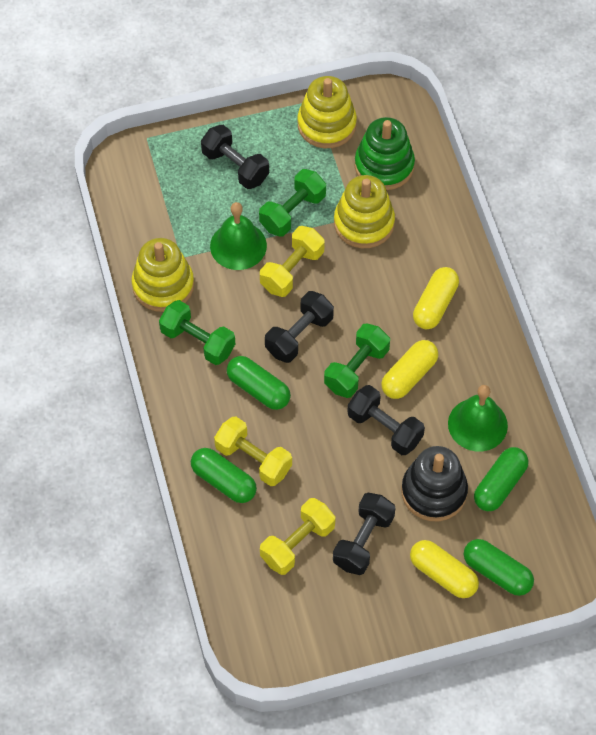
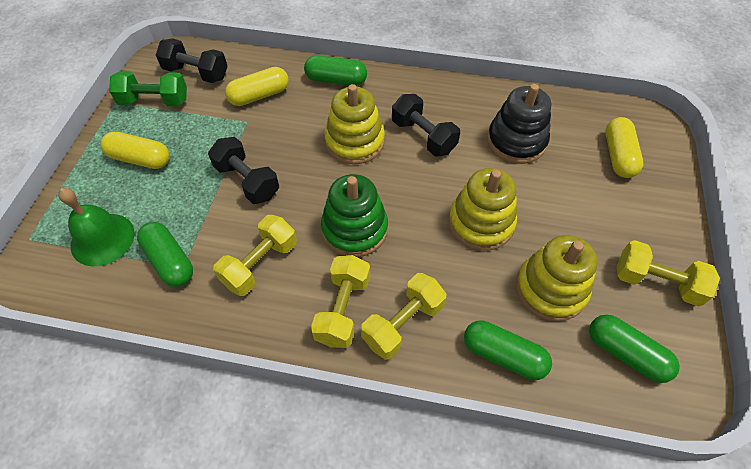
black dumbbell: [201,125,269,189] [265,291,334,363] [333,493,395,575] [347,385,425,455] = 4 -> [156,38,228,83] [208,137,279,204] [392,94,460,156] = 3
green bell: [210,202,267,270] [448,385,508,451] = 2 -> [58,188,135,267] = 1
green dumbbell: [159,300,235,365] [259,169,326,236] [324,323,390,398] = 3 -> [109,71,187,106] = 1
yellow dumbbell: [214,416,292,486] [260,226,325,297] [260,498,336,575] = 3 -> [213,215,297,296] [311,255,370,348] [361,273,447,360] [617,240,720,306] = 4

